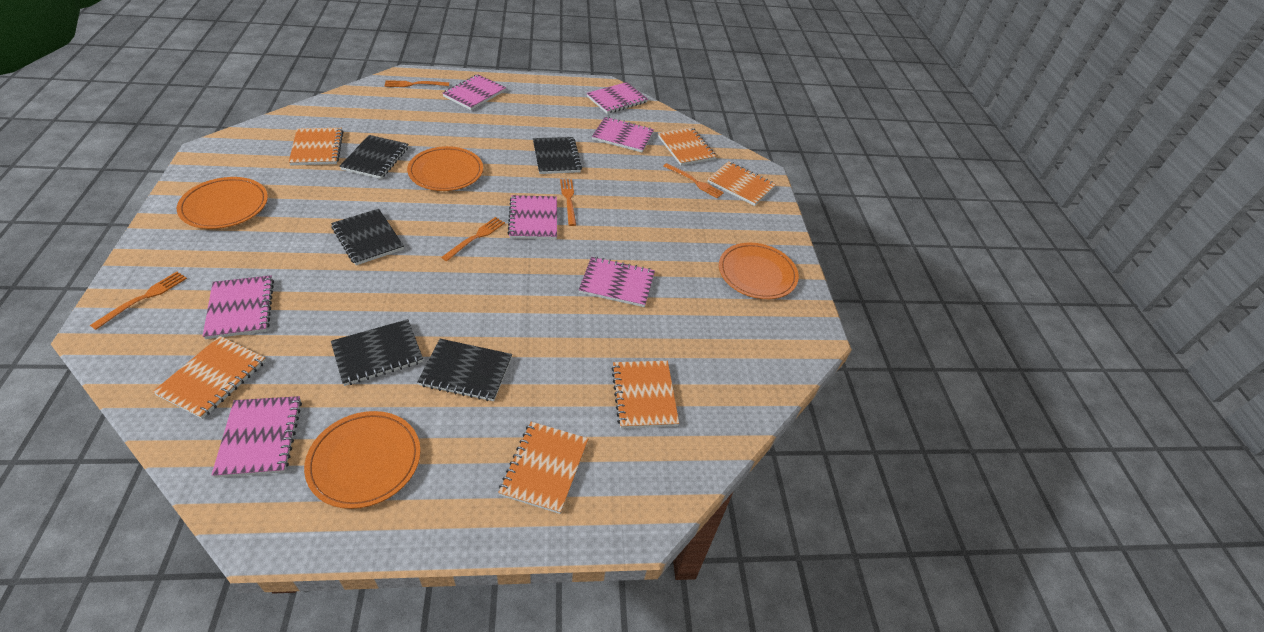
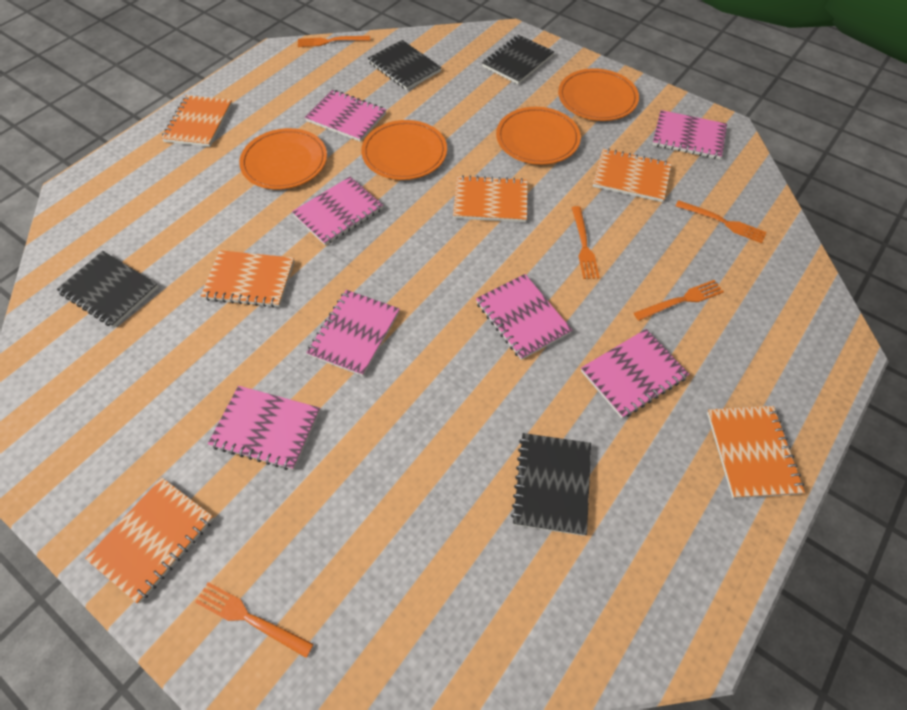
black notebook: [331,209,404,265] [331,319,423,386] [339,135,408,179] [417,339,512,401] [533,137,582,174] = 5 -> [57,251,159,328] [368,40,442,90] [482,35,554,84] [511,433,591,536] = 4

